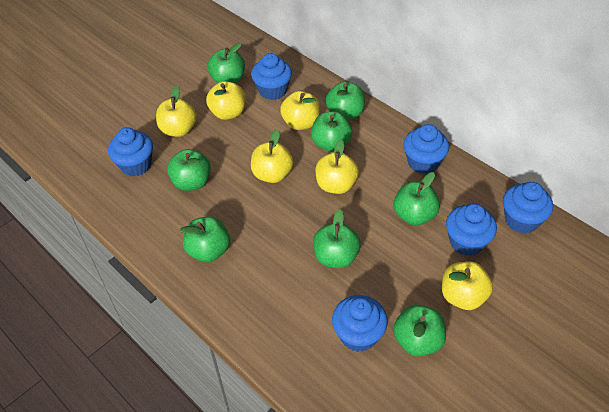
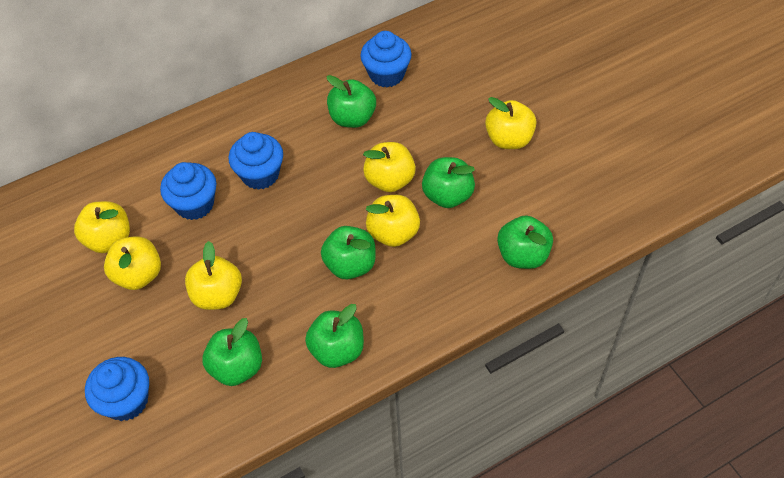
blue cupcake: [108,127,153,176] [251,53,292,100] [332,295,388,352] [403,124,449,174] [446,204,497,256] [503,182,553,233] = 6 -> [85,357,149,421] [160,162,216,220] [229,132,283,190] [361,31,411,88] = 4
green apple: [167,149,211,191] [180,217,230,262] [208,43,245,84] [311,112,352,152] [313,209,361,268] [326,82,365,120] [393,172,440,226] [393,304,446,357] = 8 -> [202,318,262,386] [305,304,364,368] [321,226,376,279] [326,75,376,128] [422,157,475,208] [497,215,553,269] = 6

